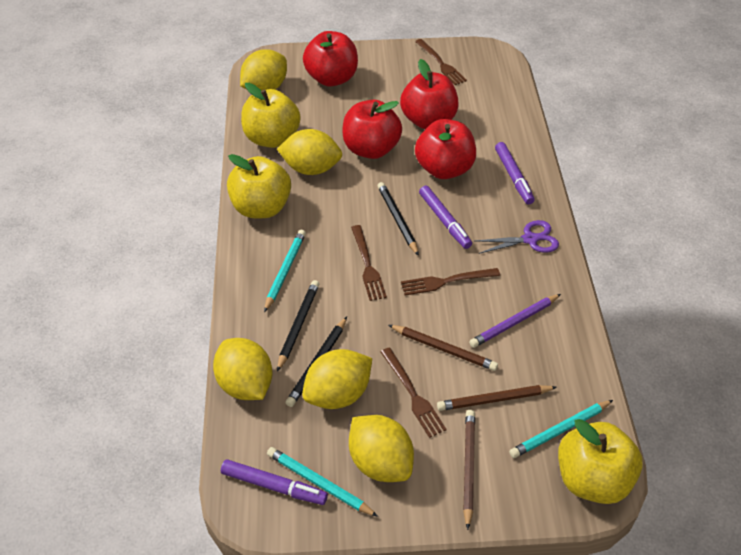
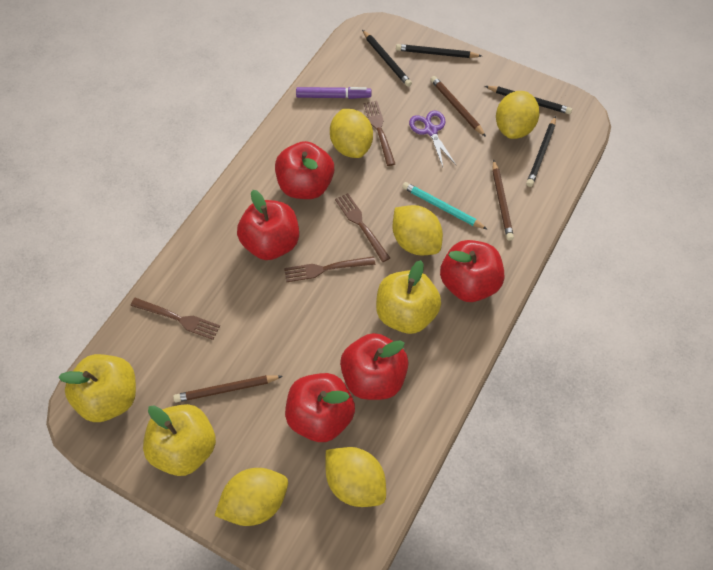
black pencil: [277,280,319,372] [286,317,347,407] [378,182,419,256] = 3 -> [362,30,412,87] [396,44,482,58] [485,86,572,114] [526,116,556,187] = 4
purple marker: [221,459,328,505] [419,186,472,249] [495,142,535,204] = 3 -> [296,87,371,99] = 1
purple pencil: [469,294,561,348] = 1 -> none = 0
red apple: [303,31,358,87] [342,100,402,159] [400,59,459,129] [415,119,476,179] = 4 -> [237,190,299,260] [275,141,334,199] [285,373,355,442] [340,333,409,400] [440,240,504,302] = 5
turquoise pencil: [264,230,306,312] [267,447,378,517] [509,400,613,458] = 3 -> [402,182,488,230] = 1

